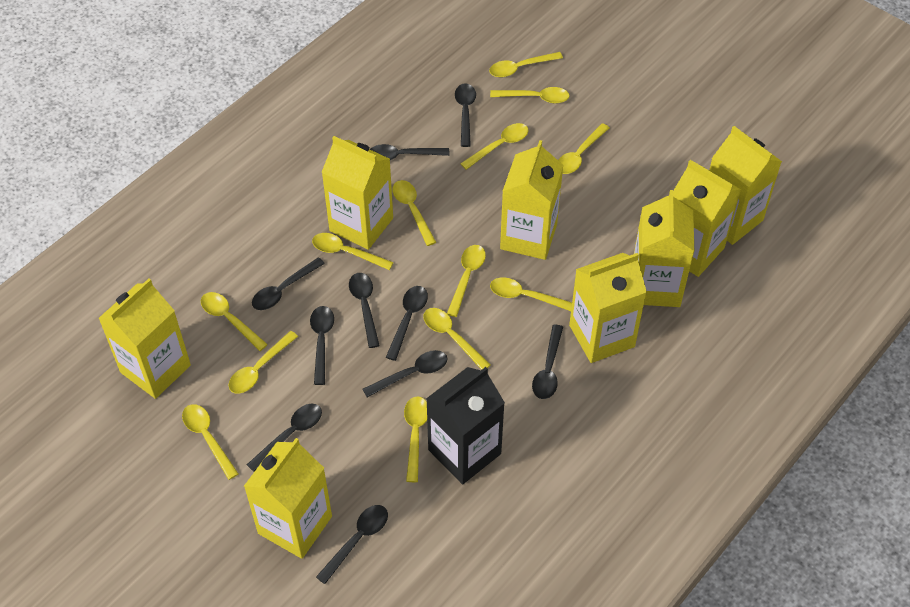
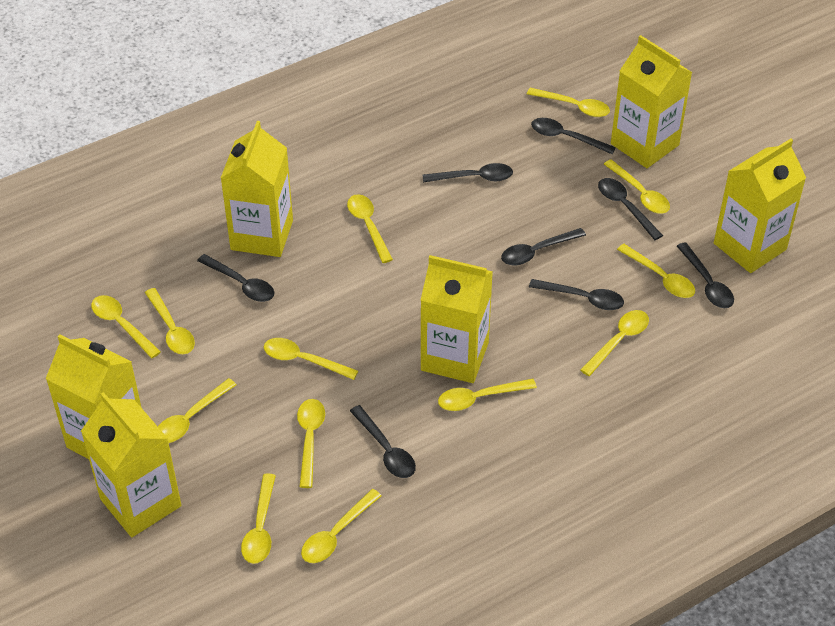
black carton: [426,367,505,484] = 1 -> none = 0
black spoon: [247,404,322,472] [252,257,325,310] [310,306,334,385] [316,505,388,584] [349,273,380,348] [363,350,447,397] [370,144,450,160] [386,286,428,361] [455,83,476,147] [532,324,563,399] = 10 -> [197,254,274,302] [350,405,416,478] [423,163,513,183] [501,228,586,266] [529,279,624,310] [531,118,616,154] [598,178,663,240] [677,242,734,308] = 8
yellow carton: [98,279,191,399] [244,438,332,559] [322,136,393,250] [500,140,563,260] [569,253,647,363] [634,190,694,307] [673,160,741,277] [709,126,782,245] = 8 -> [46,335,142,459] [81,392,181,537] [221,121,293,257] [421,255,493,383] [611,35,693,168] [714,139,806,273] = 6

